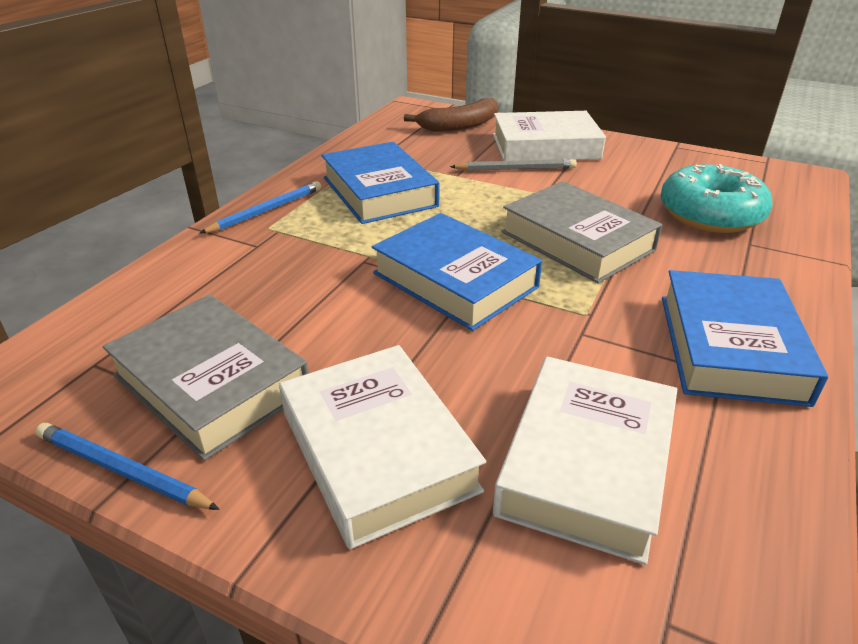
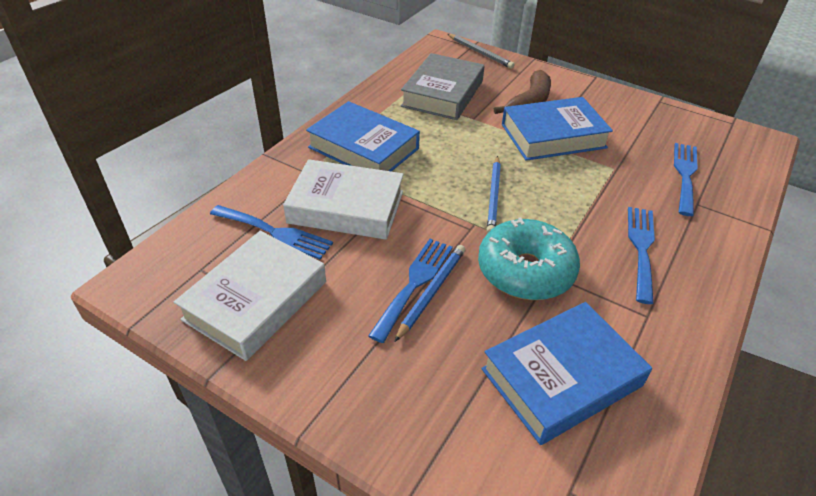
blue fork: none = 0 -> [210,205,333,259] [368,239,453,343] [628,207,655,304] [674,143,697,216] = 4
grey book: [103,294,309,461] [501,181,662,283] = 2 -> [401,53,485,120] = 1
white book: [279,345,486,549] [493,111,606,161] [493,356,677,565] = 3 -> [174,231,326,361] [283,159,404,240] = 2

